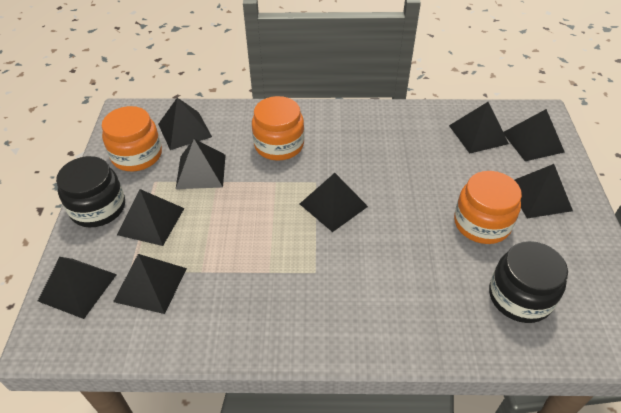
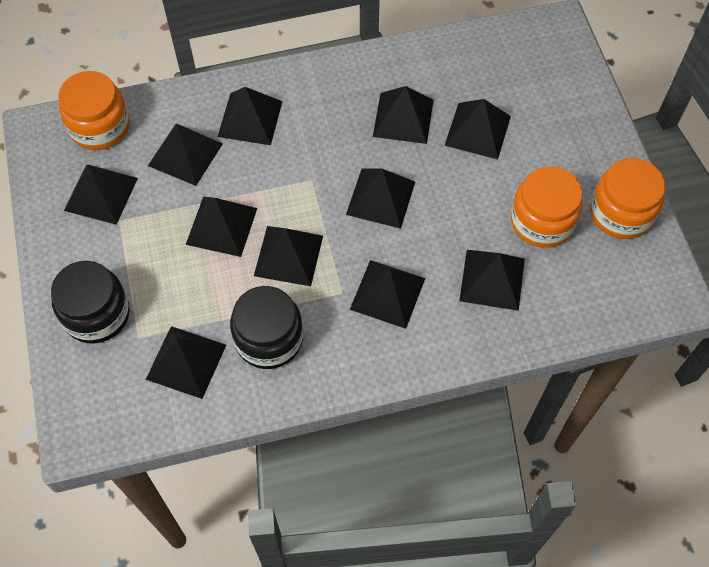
black pyramid: [38,257,117,319] [113,254,187,314] [117,189,185,246] [158,98,212,150] [176,139,226,189] [300,173,368,232] [449,102,509,153] [503,109,565,161] [515,164,573,218] = 9 -> [64,165,138,225] [146,326,226,399] [148,124,223,186] [186,197,257,257] [217,87,283,145] [254,226,323,286] [346,169,415,229] [350,260,425,329] [373,86,433,144] [445,99,511,159] [459,250,525,311] = 11

